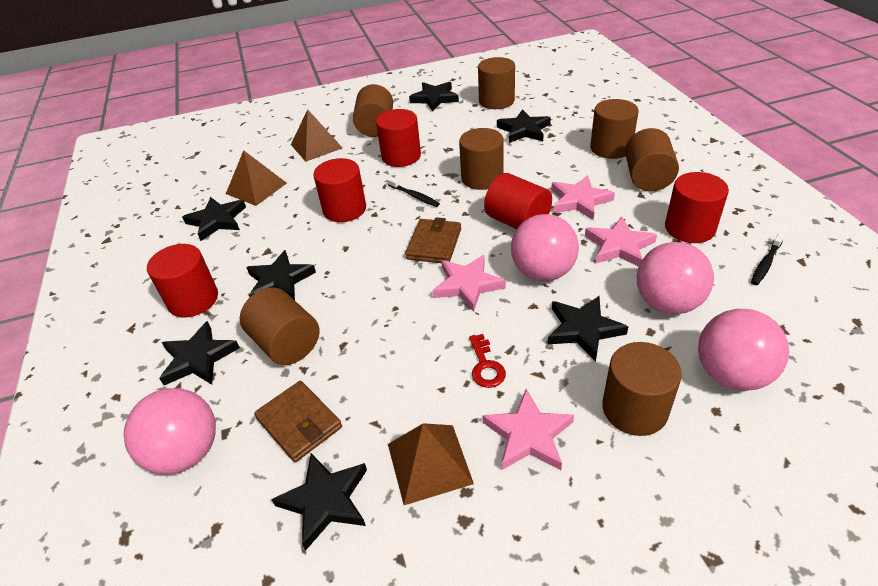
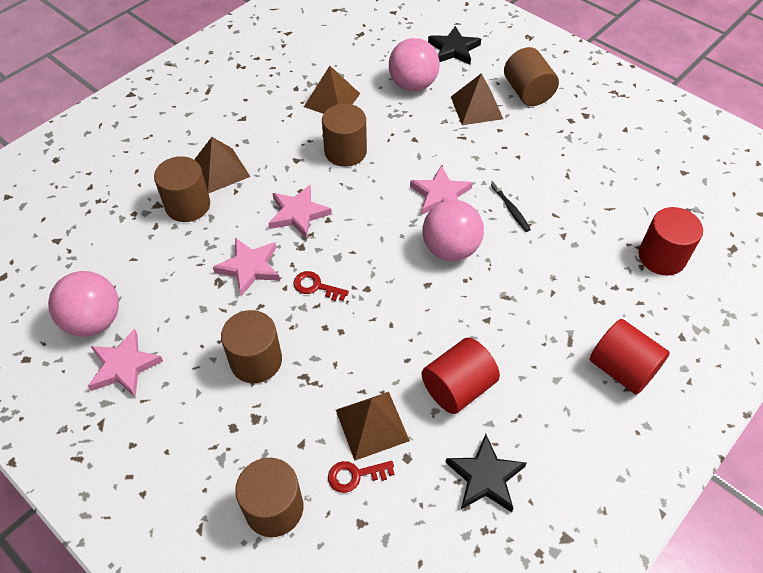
black star: [159,321,240,385] [182,197,246,241] [246,250,316,300] [271,453,367,551] [409,82,459,111] [497,109,551,143] [548,296,628,362] = 7 -> [428,26,481,65] [445,434,527,512] = 2
black toothbrush: [387,177,440,207] [751,233,785,285] = 2 -> [491,179,531,232] = 1
brown cylinder: [240,287,320,365] [353,84,393,137] [459,128,504,190] [478,57,515,109] [590,99,639,159] [602,342,682,436] [625,128,679,191] = 7 -> [154,156,210,222] [221,310,282,383] [235,458,303,537] [322,104,367,167] [504,47,559,106] = 5
brown pyramid: [226,150,287,206] [291,109,343,162] [388,423,474,505] = 3 -> [194,137,251,194] [304,66,360,114] [336,392,410,461] [451,73,503,125] = 4
brown wallet: [254,381,342,462] [405,217,461,263] = 2 -> none = 0
pink ball: [124,388,216,475] [511,214,579,281] [637,242,714,314] [698,309,789,391] = 4 -> [48,271,119,337] [389,38,440,91] [423,200,484,261] = 3
red cylinder: [147,244,218,317] [313,158,366,222] [376,109,421,167] [484,173,552,229] [665,172,729,243] = 5 -> [421,338,500,414] [590,319,670,395] [639,207,703,276] = 3
red key: [469,334,506,388] = 1 -> [293,271,349,301] [328,461,395,493] = 2

